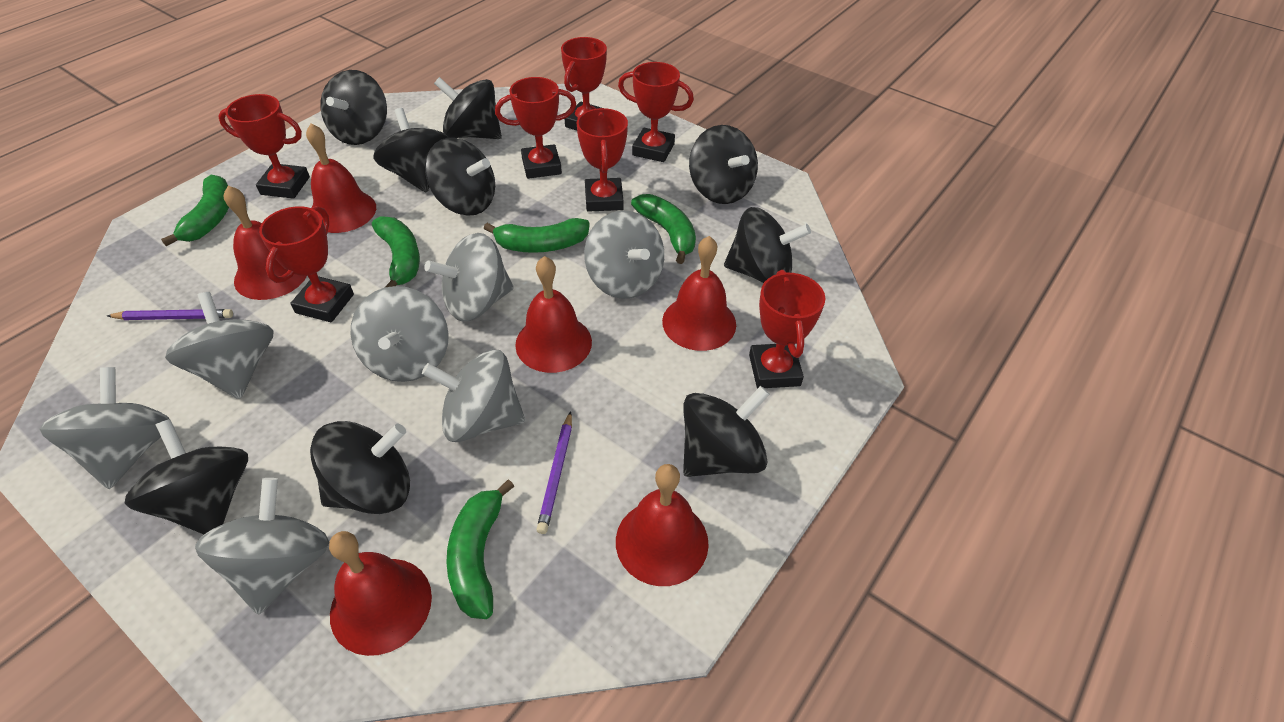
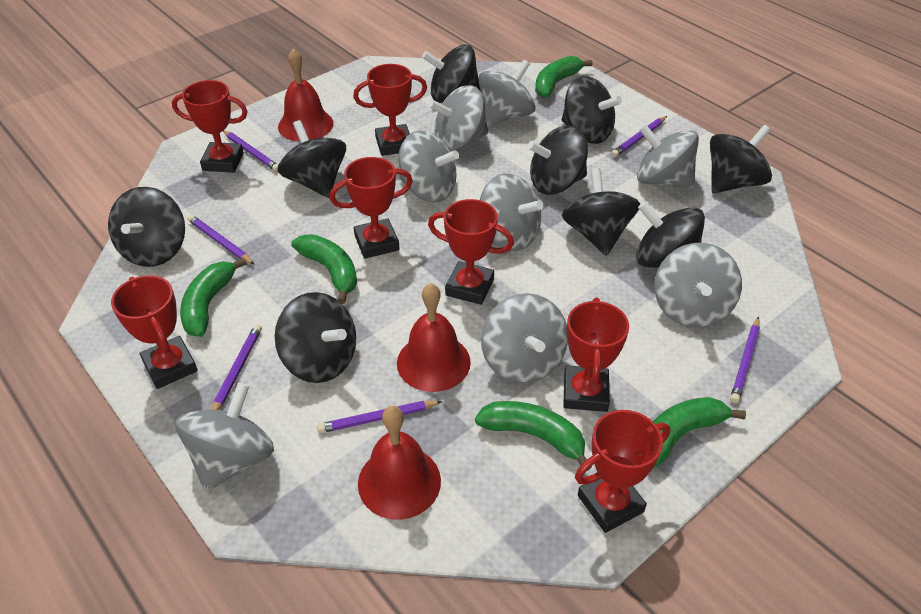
grey spinning top: [40,367,169,489] [165,292,274,399] [195,478,330,615] [351,286,449,382] [422,350,525,442] [424,233,514,322] [584,211,664,299] = 7 -> [175,383,274,492] [398,131,459,202] [428,85,488,151] [478,60,536,126] [480,173,544,251] [481,293,568,383] [637,124,699,189] [655,243,742,328] = 8
purple pencil: [107,309,233,320] [536,411,572,534] = 2 -> [187,215,255,265] [212,324,262,410] [223,130,278,172] [317,401,442,433] [611,116,667,157] [730,317,760,404] = 6
red bell: [224,186,307,300] [306,123,376,233] [329,531,432,656] [515,256,592,373] [616,464,709,586] [662,236,736,351] = 6 -> [278,48,334,141] [358,406,441,520] [397,283,471,392] = 3

